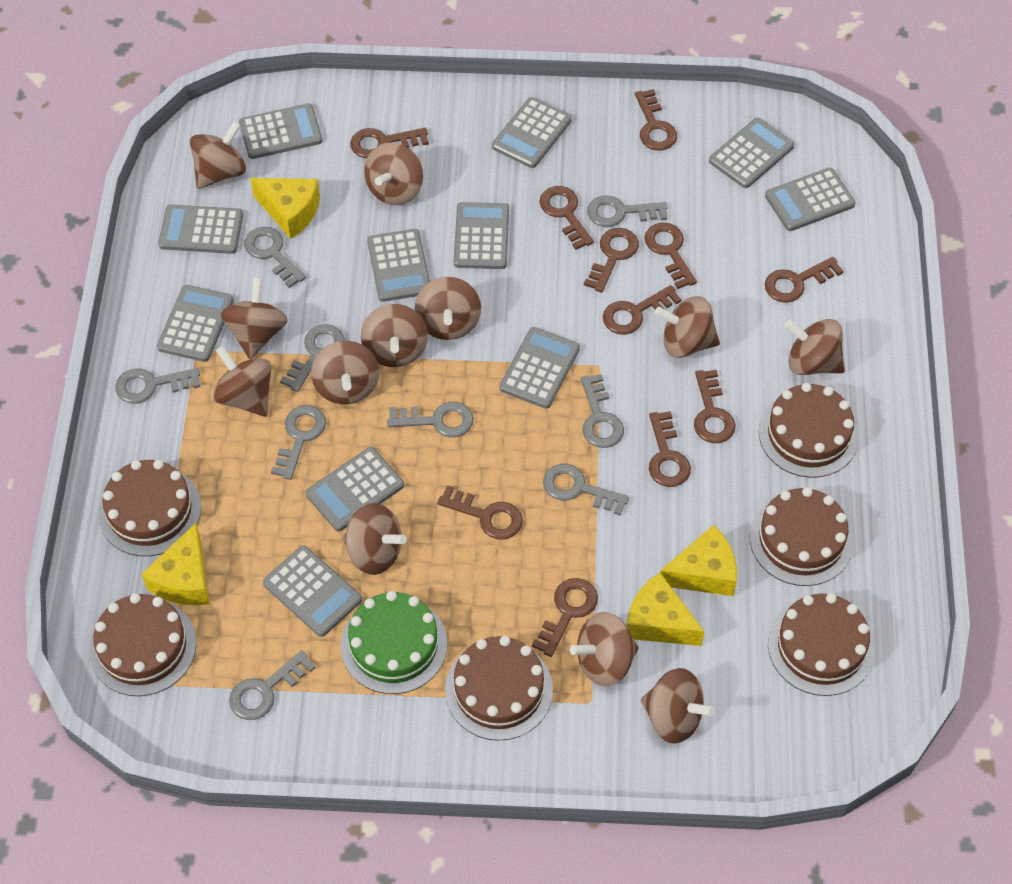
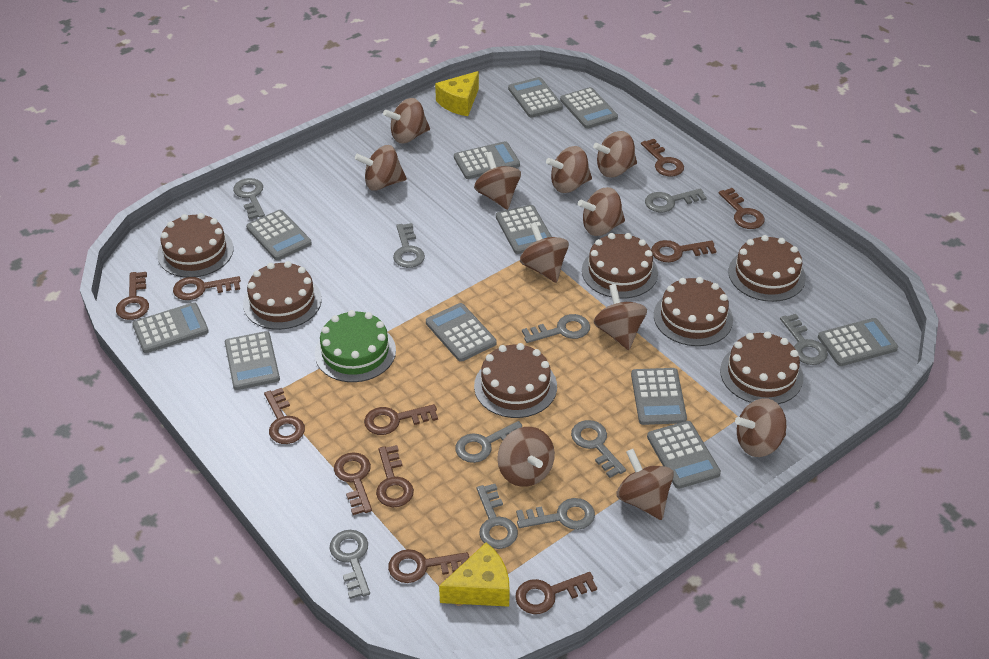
brown cake: [89,593,197,696] [98,460,201,556] [445,636,553,741] [750,487,853,586] [759,383,859,478] [768,593,875,696] = 6 -> [157,213,233,278] [243,261,322,330] [474,343,557,418] [582,233,658,298] [654,277,733,346] [720,332,804,404] [728,235,806,302] = 7
brown spinning top: [190,121,246,189] [213,346,272,417] [221,278,288,360] [311,341,379,404] [342,503,407,575] [361,304,428,367] [364,143,423,205] [415,277,481,340] [570,612,638,686] [641,668,715,744] [655,296,720,358] [785,319,845,375] = 12 -> [355,145,407,191] [383,98,430,143] [474,152,521,210] [497,427,555,487] [520,222,569,283] [546,146,592,193] [578,187,625,236] [593,131,637,178] [593,284,647,350] [616,449,674,520] [735,398,786,457] = 11
grey key: [115,368,200,404] [229,650,316,720] [244,227,306,288] [271,405,326,480] [280,324,345,392] [387,402,474,437] [543,464,629,516] [581,374,624,448] [587,196,668,227] = 9 -> [233,178,265,219] [329,530,370,599] [393,223,425,268] [455,421,522,463] [477,484,518,549] [516,498,595,530] [522,314,590,343] [571,420,626,478] [645,188,707,212] [780,314,828,365] = 10
yellow cheese: [142,523,209,605] [250,178,320,239] [626,573,705,646] [660,525,737,596] = 4 -> [435,71,479,116] [439,542,510,607] = 2

